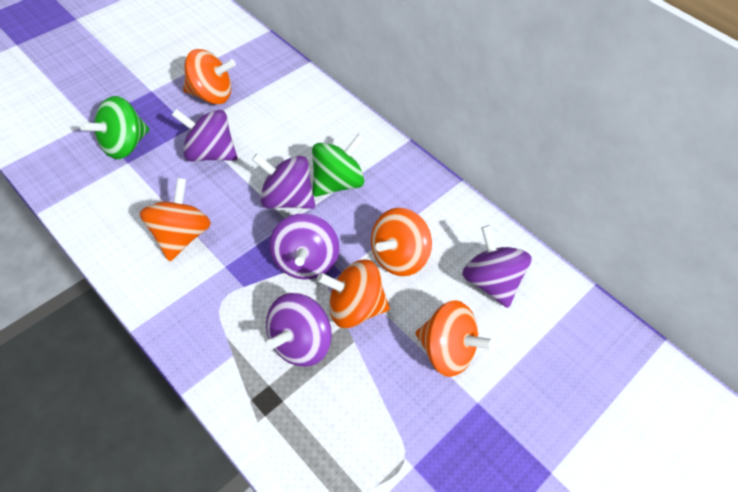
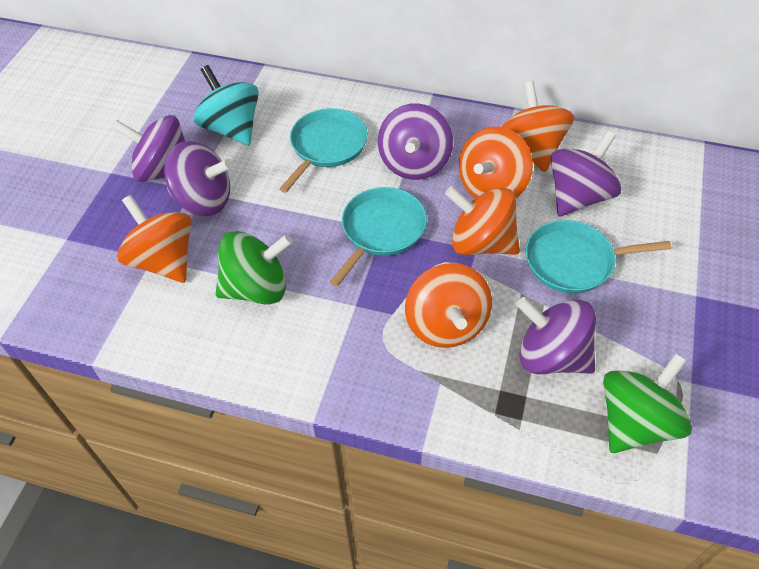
turquoise pan: none = 0 -> [279,108,368,193] [330,187,427,287] [526,220,672,293] = 3
turquoise spinning top: none = 0 -> [194,65,259,146] = 1

